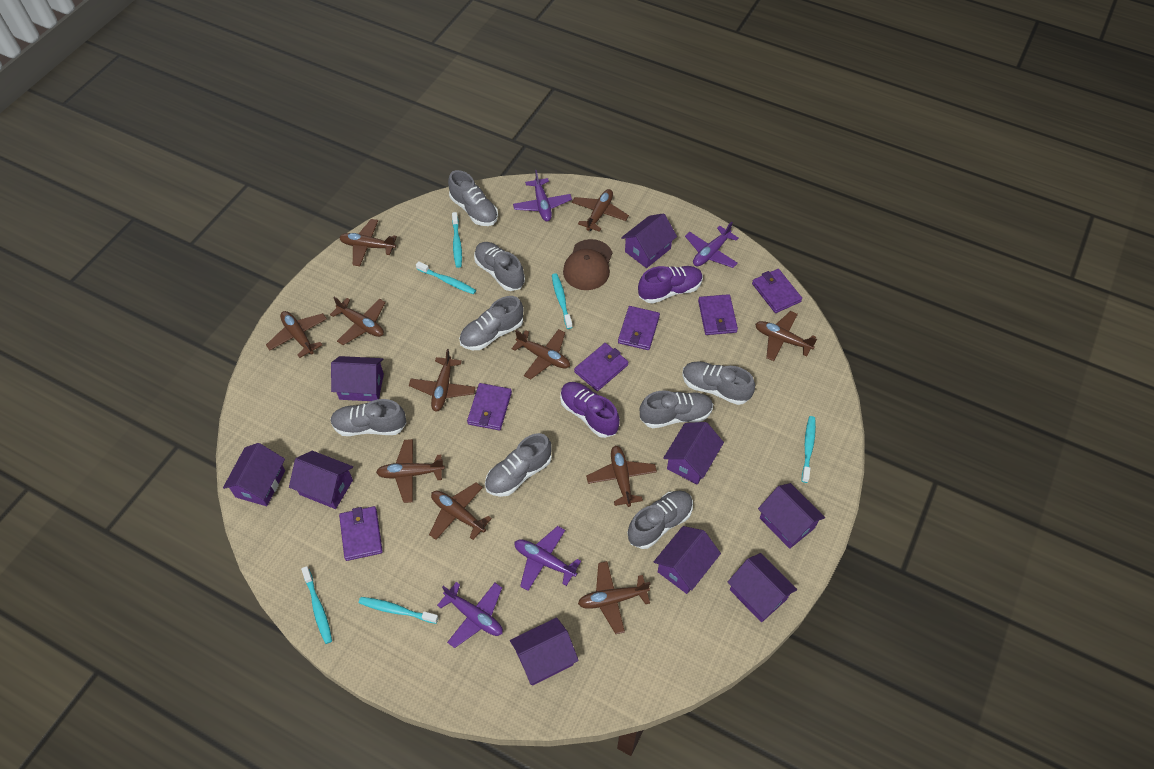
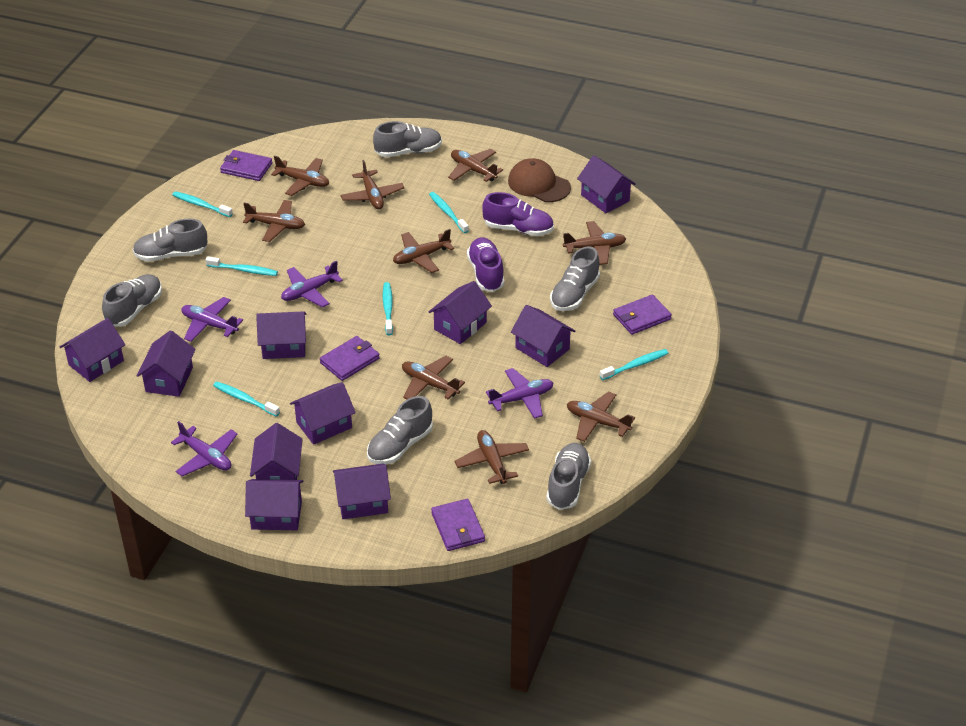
brown plane: [266,311,327,358] [330,297,386,345] [339,219,397,266] [376,439,445,503] [409,349,476,412] [429,482,492,540] [512,329,570,379] [572,189,629,232] [578,561,651,634] [586,446,657,507] [755,311,817,361] = 11 -> [243,200,305,242] [271,156,329,196] [341,160,404,209] [393,229,454,273] [402,356,465,399] [448,149,503,182] [454,430,529,484] [563,221,626,265] [567,391,635,442] = 9
grey shoe: [330,399,406,436] [448,170,498,226] [459,296,523,350] [474,242,525,291] [485,433,552,497] [627,490,693,549] [640,390,713,428] [682,361,755,405] = 8 -> [102,274,162,327] [133,219,207,262] [367,396,433,465] [373,121,442,157] [546,443,591,510] [550,246,600,311] = 6
purple house: [223,443,285,506] [289,451,353,509] [331,356,384,401] [510,617,579,686] [621,213,677,268] [654,526,721,594] [663,422,724,485] [728,553,797,622] [758,483,825,549] = 9 -> [60,318,125,382] [137,330,196,397] [245,479,303,530] [250,423,303,480] [256,311,306,359] [290,382,356,445] [333,464,391,519] [429,281,492,344] [511,305,575,367] [577,155,636,213] = 10
purple wallet: [339,506,383,561] [467,383,512,430] [574,343,629,391] [618,306,660,350] [698,294,738,335] [752,269,802,313] = 6 -> [220,150,272,181] [320,336,380,381] [431,499,485,551] [613,294,672,335] = 4

